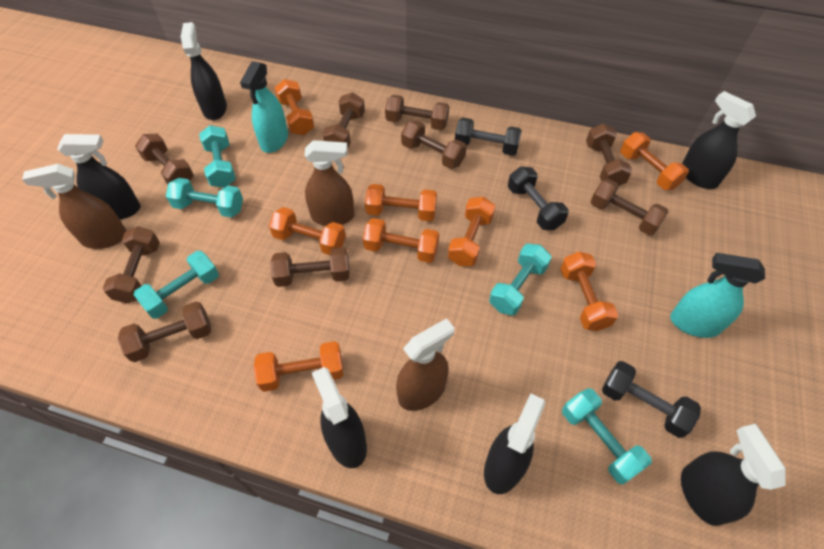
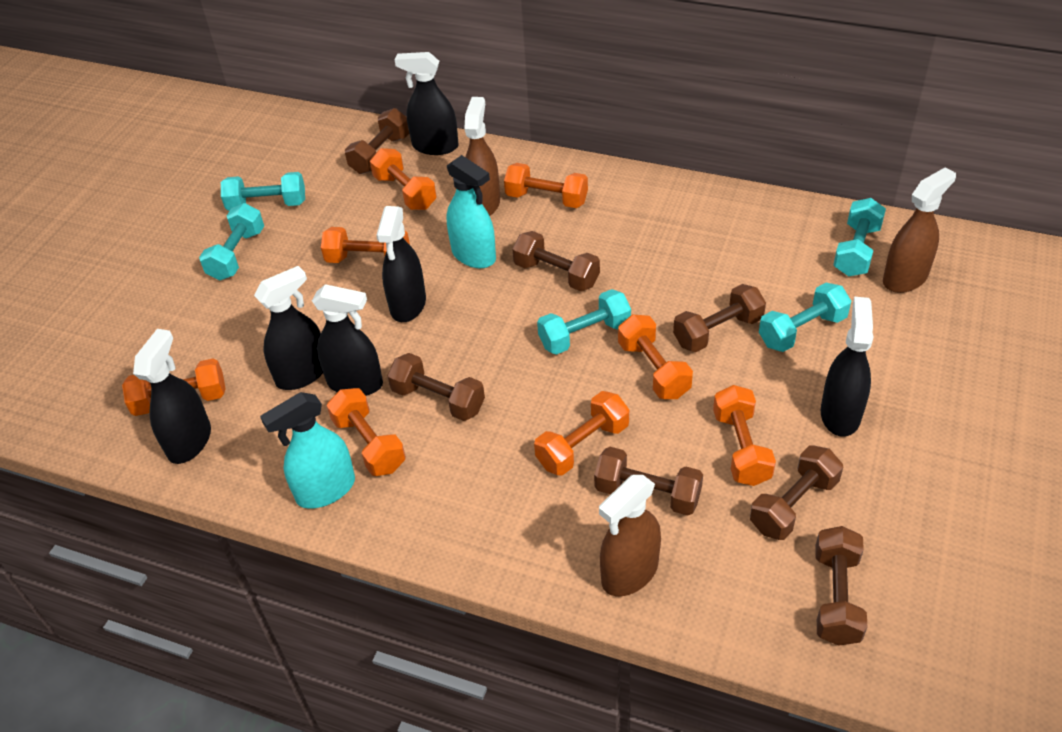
black dumbbell: [455,118,522,156] [508,166,569,230] [602,361,701,438] = 3 -> none = 0
brown dumbbell: [103,226,160,303] [118,301,211,362] [135,134,194,184] [270,247,350,287] [323,93,365,147] [385,95,449,130] [401,120,467,169] [586,124,632,186] [590,179,669,236] = 9 -> [345,108,409,174] [387,353,485,421] [512,231,600,291] [594,447,703,515] [673,284,766,352] [750,445,843,540] [815,526,867,646] = 7

